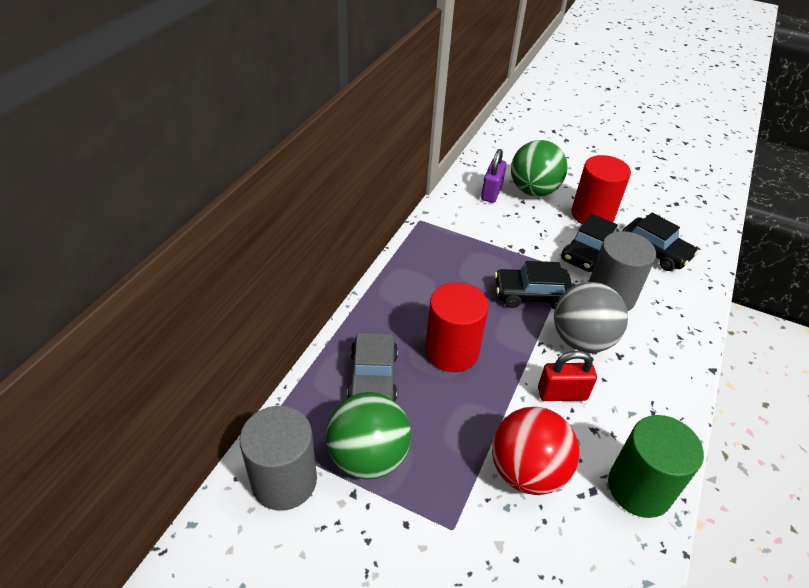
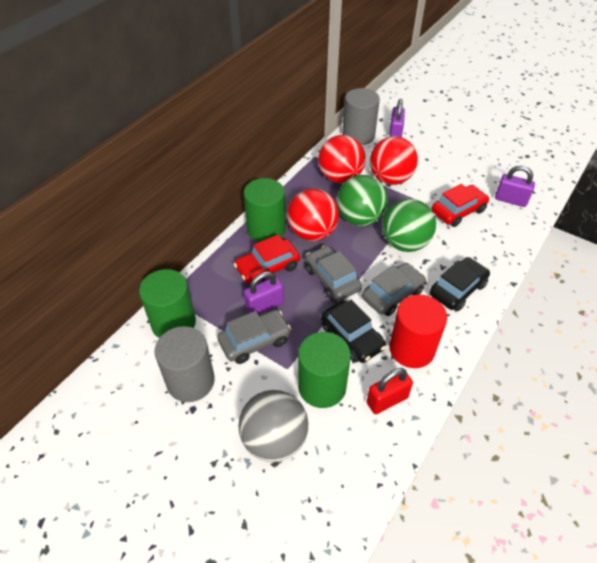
black car: [494,261,572,309] [561,214,619,272] [623,212,698,271] = 3 -> [321,299,386,363] [430,257,490,311] = 2
green cylinder: [608,415,704,518] = 1 -> [139,269,196,338] [243,178,286,242] [298,332,351,408] = 3
grey car: [347,332,398,402] = 1 -> [217,310,291,364] [305,245,362,301] [362,263,426,316] = 3
purple padlock: [481,149,507,203] = 1 -> [244,271,284,315] [389,99,405,137] [495,165,535,207] = 3
red ball: [492,407,579,495] = 1 -> [287,189,339,241] [318,135,366,183] [370,136,418,185] = 3
red car: none = 0 -> [234,235,300,284] [431,184,489,227] = 2
red cylinder: [425,282,489,372] [571,155,631,225] = 2 -> [389,294,447,368] = 1

